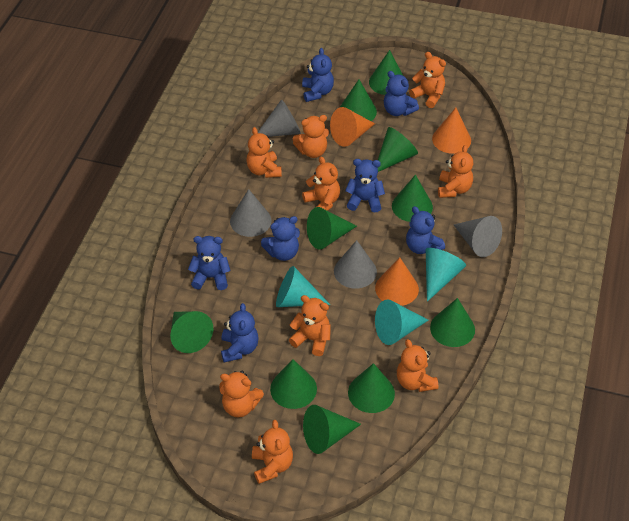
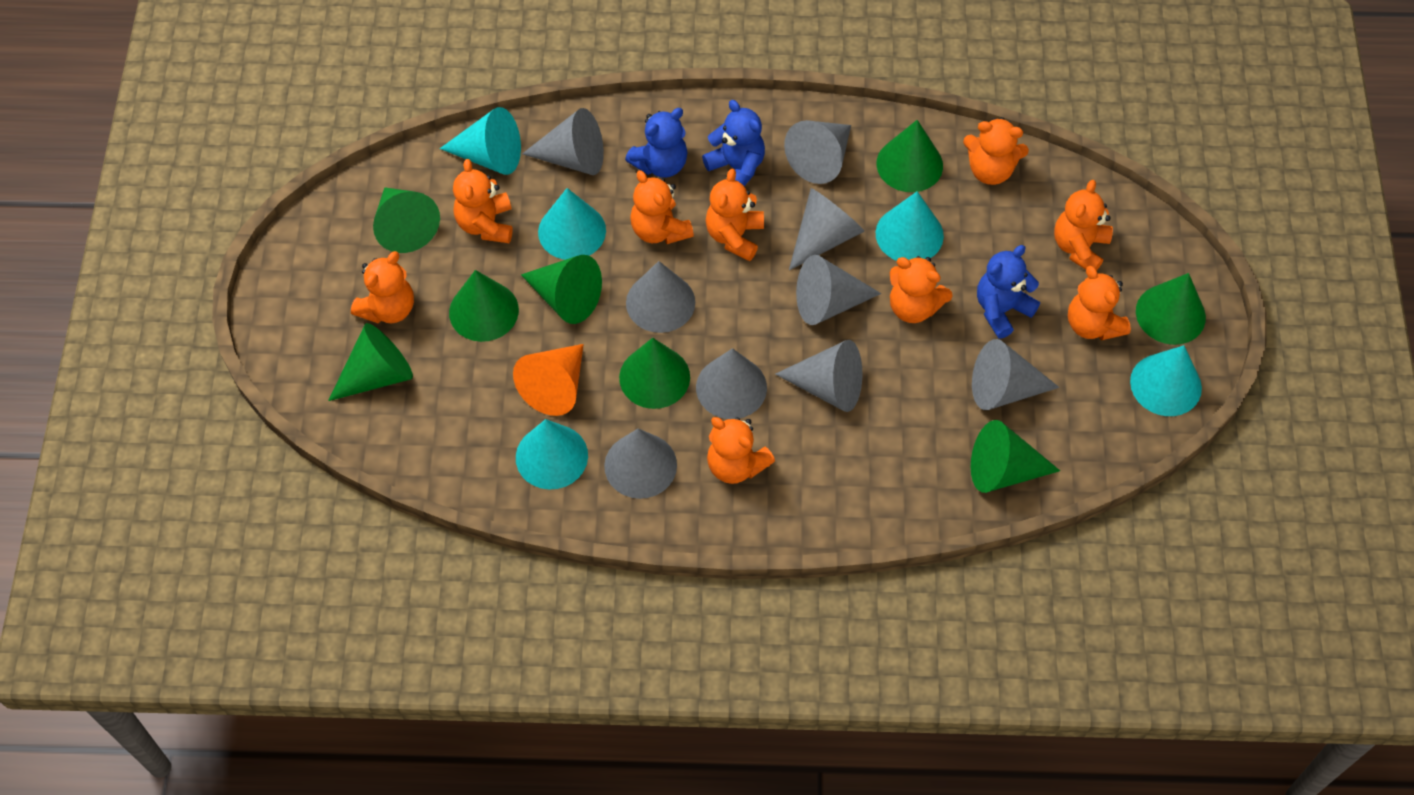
blue teddy bear: [188,236,231,290] [221,303,259,363] [261,216,300,261] [302,48,334,102] [345,159,385,213] [384,71,419,116] [406,206,445,254] = 7 -> [625,108,688,178] [702,100,765,186] [977,245,1040,339] = 3
green cone: [170,311,213,353] [270,359,317,409] [303,405,361,454] [307,207,357,250] [340,80,377,121] [348,363,395,413] [369,50,403,95] [378,127,418,172] [392,175,433,222] [430,298,475,347] = 10 -> [328,323,413,401] [373,187,440,253] [449,270,519,342] [521,255,602,324] [619,338,690,409] [877,120,943,192] [971,420,1060,493] [1136,273,1206,345] = 8
grey cone: [230,189,272,237] [258,99,301,137] [334,240,377,288] [454,216,502,257] = 4 -> [522,108,604,175] [604,428,677,499] [626,261,695,333] [696,348,767,419] [775,340,862,412] [784,120,851,184] [789,188,864,270] [796,255,881,325] [972,339,1059,410] = 9
orange cone: [330,107,375,147] [375,258,419,306] [432,108,471,154] = 3 -> [513,344,584,416] = 1
turquoise cone: [276,266,330,307] [375,299,428,345] [426,248,466,302] = 3 -> [440,107,521,175] [516,419,588,490] [538,188,606,260] [876,191,944,261] [1130,345,1202,416] = 5

